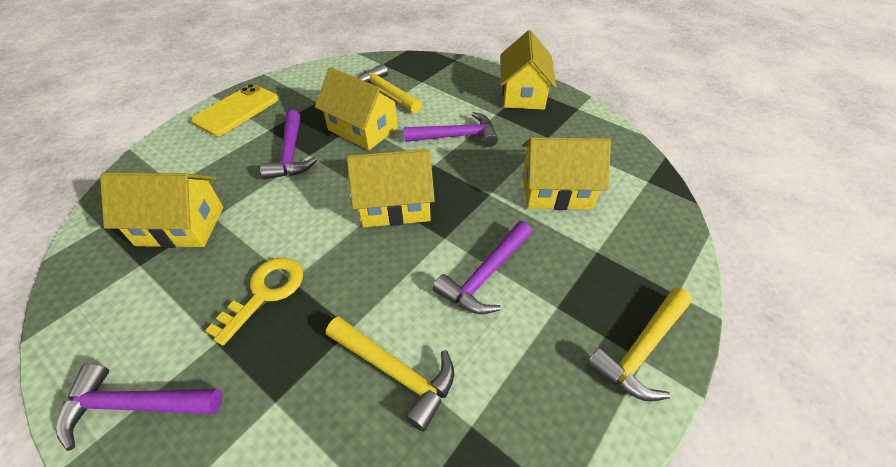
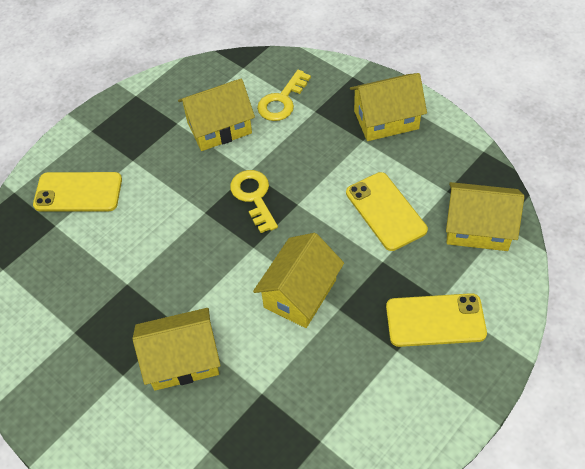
purple hammer: [56,363,222,451] [260,110,317,179] [403,112,498,147] [433,221,532,314] = 4 -> none = 0
yellow hammer: [326,316,454,432] [357,64,422,113] [586,288,692,402] = 3 -> none = 0
yellow key: [205,258,303,346] = 1 -> [230,170,278,233] [257,70,311,121] = 2
yellow phone: [191,84,278,136] = 1 -> [33,172,122,211] [346,172,428,251] [386,293,487,347] = 3

